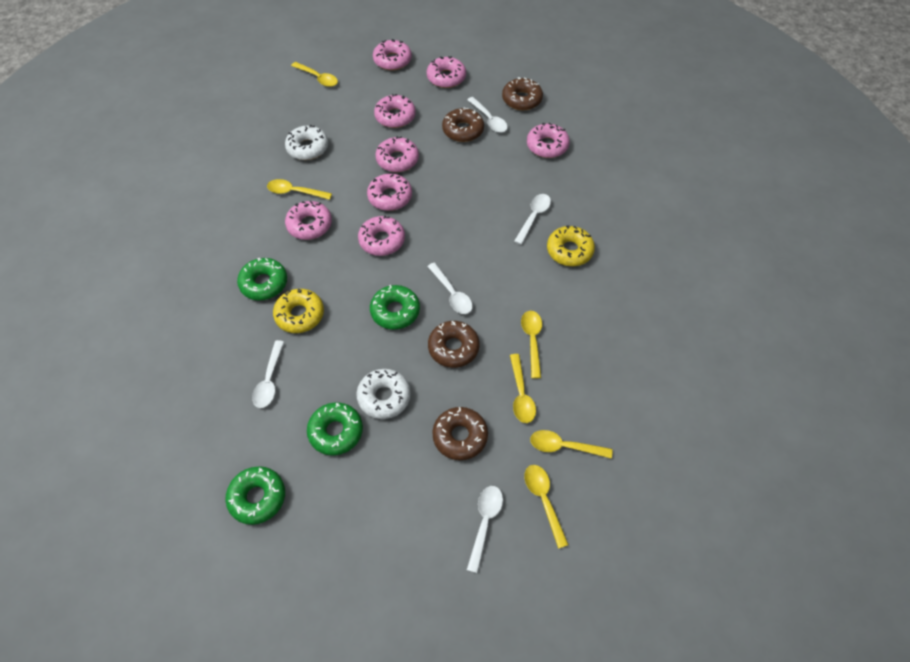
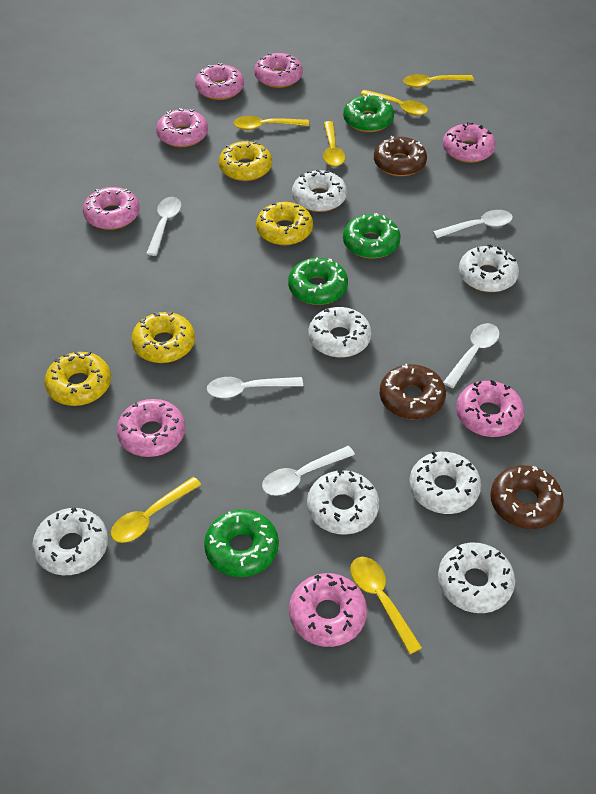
brown donut: [428,321,479,368] [432,407,488,460] [442,107,484,142] [502,77,543,110] = 4 -> [374,136,427,176] [380,364,446,420] [490,465,564,529] = 3
white donut: [285,125,328,160] [356,369,411,419] = 2 -> [32,508,108,575] [292,170,347,212] [307,470,379,535] [309,307,371,358] [409,452,481,514] [438,543,515,613] [459,245,519,292] = 7
yellow donut: [273,288,324,333] [547,225,595,266] = 2 -> [45,351,111,406] [131,311,195,363] [219,141,272,181] [256,202,313,245] = 4

